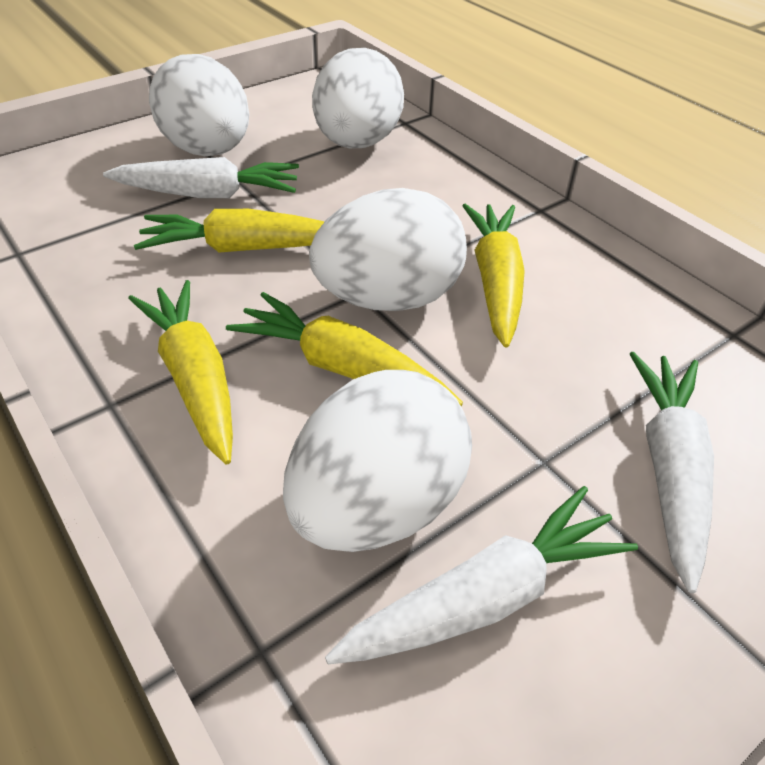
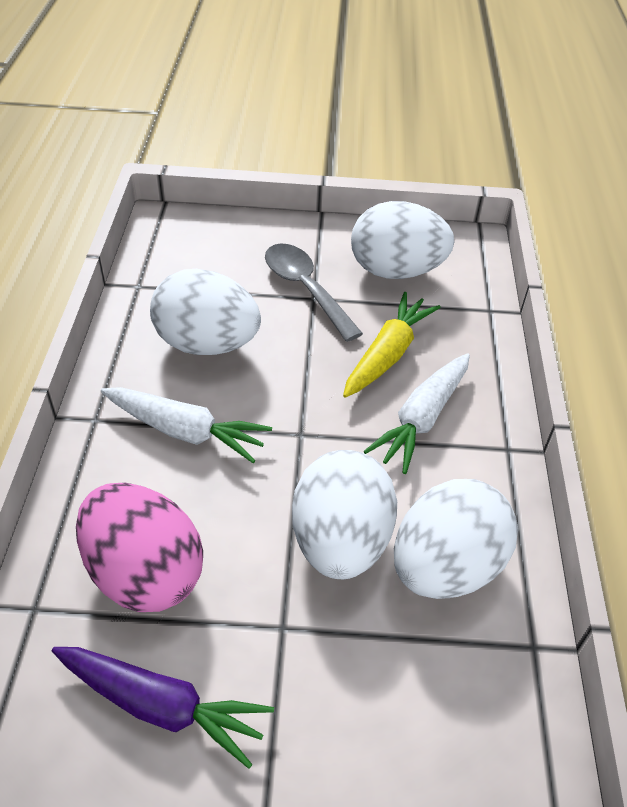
grey spoon: none = 0 -> [265,244,363,342] = 1
pink egg: none = 0 -> [76,483,203,612] = 1
purple carrot: none = 0 -> [52,647,274,769] = 1
white carrot: [103,157,299,198] [325,486,638,664] [630,352,714,593] = 3 -> [101,387,272,463] [364,353,470,474] = 2
yellow carrot: [128,280,233,464] [134,209,325,253] [226,292,463,406] [463,204,525,348] = 4 -> [343,292,441,398] = 1

